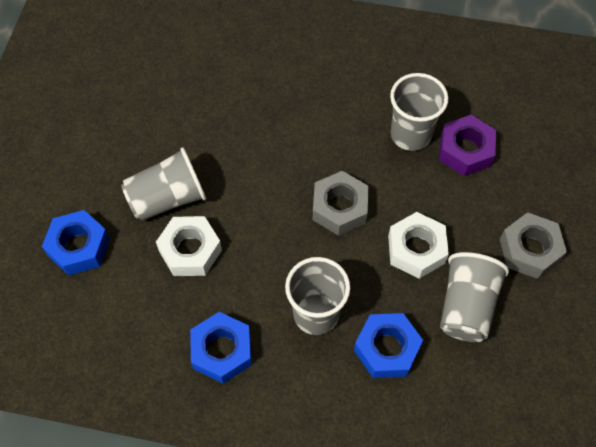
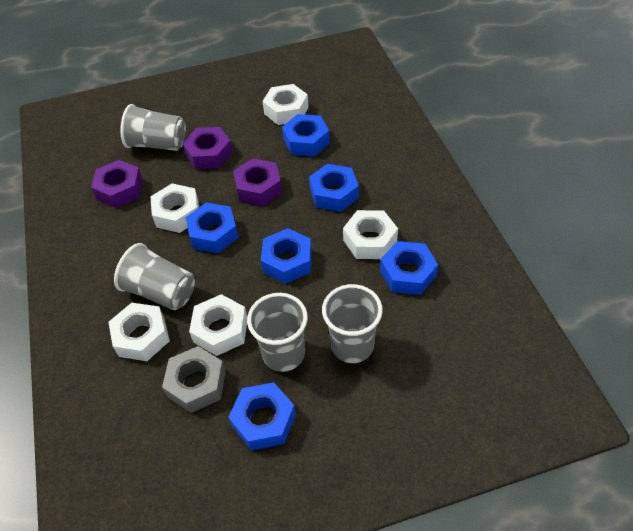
blue nut: [42,210,110,275] [190,312,252,384] [354,313,423,378] = 3 -> [186,203,238,253] [228,382,296,450] [261,228,312,284] [282,114,330,156] [309,164,359,212] [380,241,438,295] = 6
grey nut: [313,171,368,236] [500,212,567,279] = 2 -> [162,346,226,413] = 1
purple nut: [439,115,496,176] = 1 -> [91,160,143,208] [182,127,233,169] [233,158,282,206] = 3
white nut: [156,216,222,276] [388,212,449,279] = 2 -> [108,303,170,361] [150,183,199,233] [189,294,247,356] [262,84,309,125] [343,210,398,259] = 5

